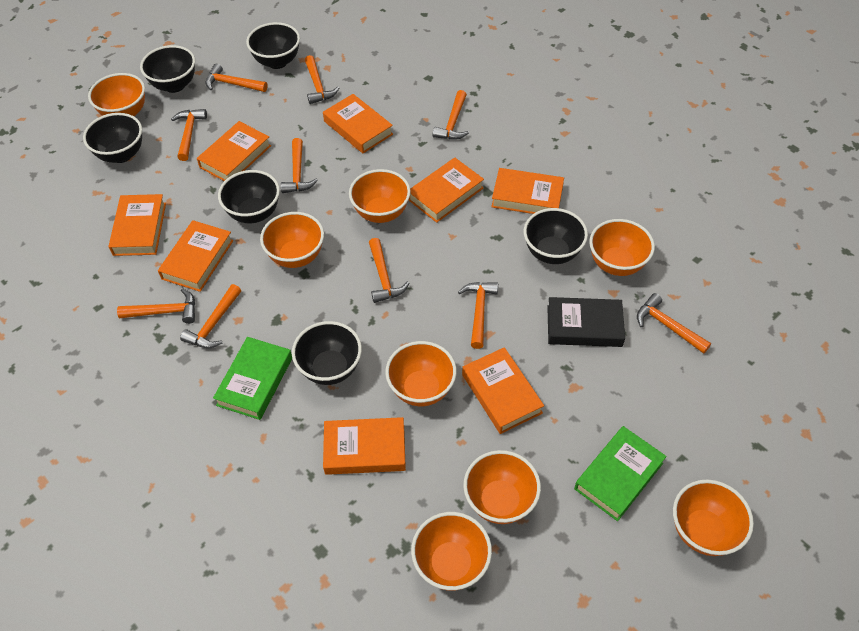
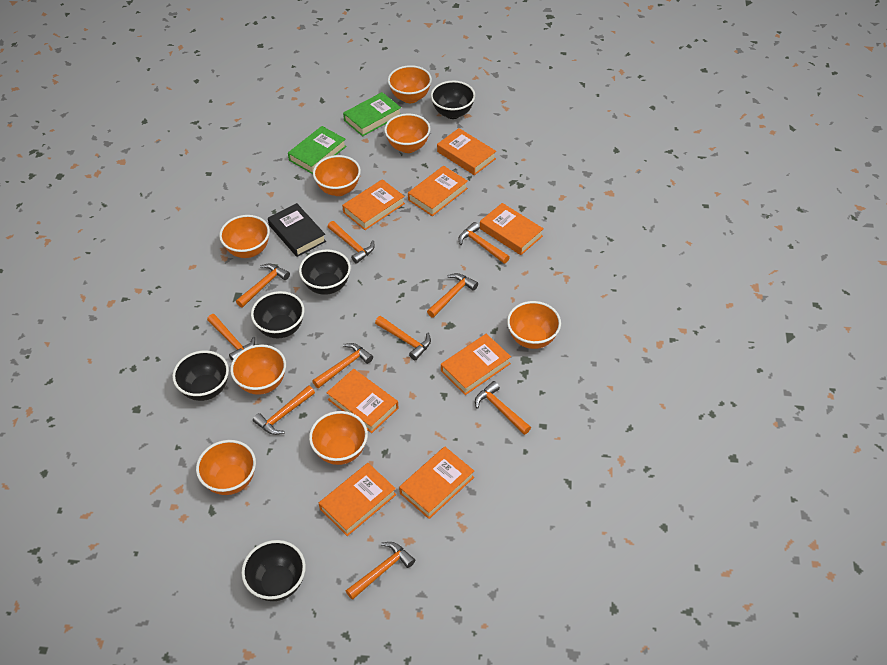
black bowl: [83,113,142,163] [140,45,195,93] [218,170,280,223] [246,22,300,69] [292,321,362,385] [524,208,588,264] = 6 -> [173,350,229,401] [241,540,306,601] [251,291,304,338] [299,249,351,295] [431,81,475,119] = 5

